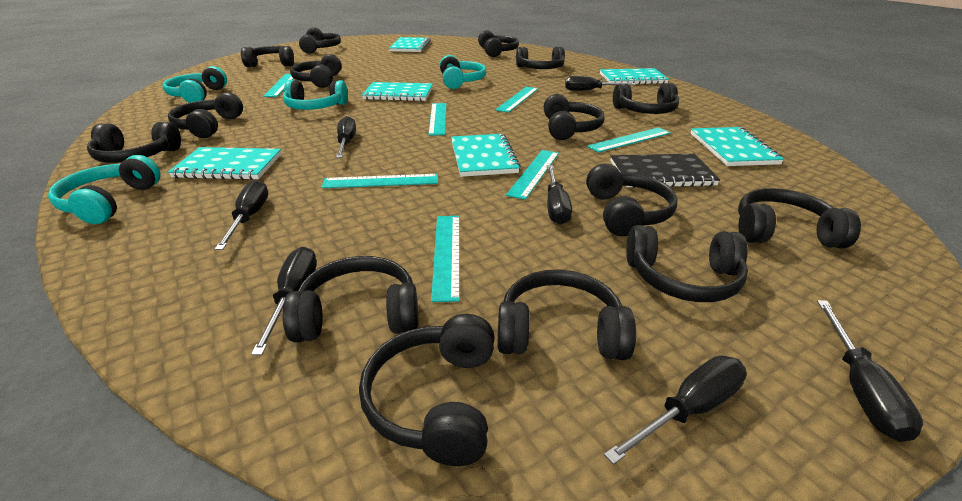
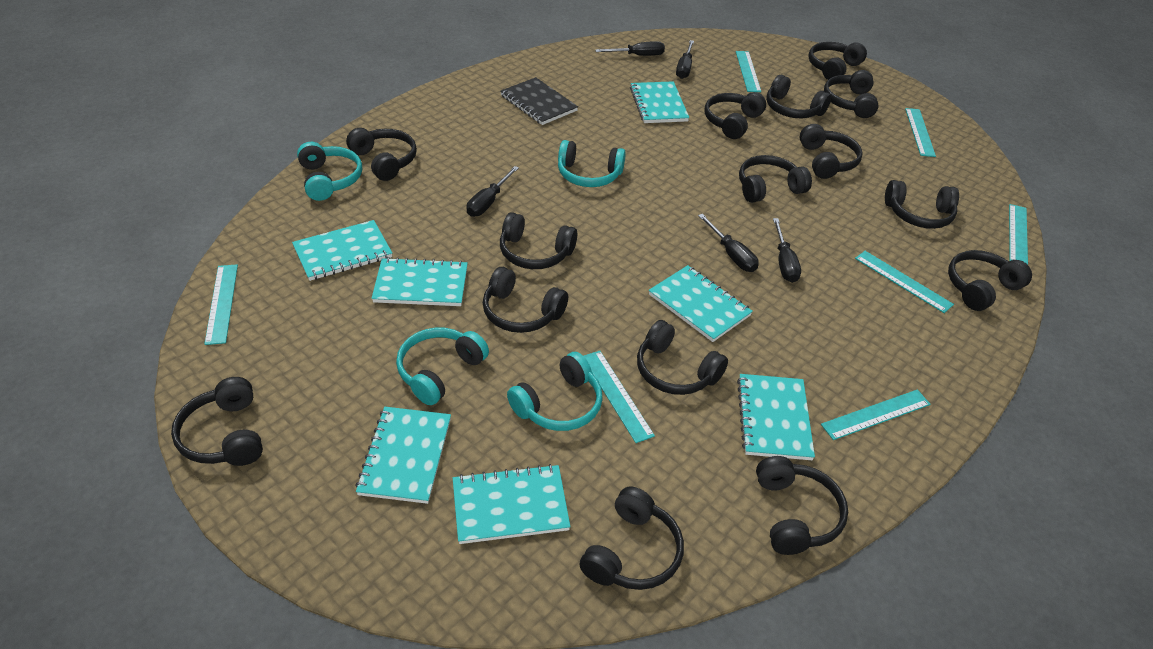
black screwdriver: [215,180,268,250] [251,247,317,355] [336,116,356,158] [547,165,572,225] [565,76,636,91] [604,355,747,465] [817,300,923,442] = 7 -> [467,166,519,217] [595,41,665,56] [676,40,694,79] [698,214,759,272] [773,218,801,283] = 5
turquoise notebook: [168,147,281,180] [362,82,433,101] [389,37,431,52] [451,134,521,177] [600,68,669,84] [690,127,784,166] = 6 -> [292,220,392,281] [355,407,451,504] [372,257,468,306] [453,464,571,544] [630,81,689,123] [649,265,753,342] [737,374,815,460] = 7

